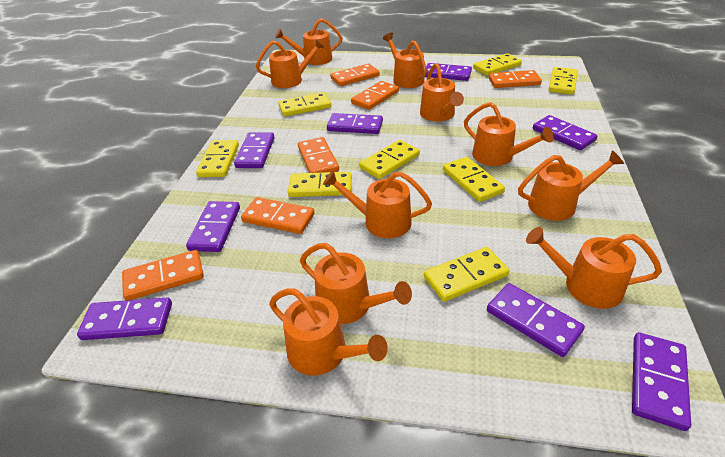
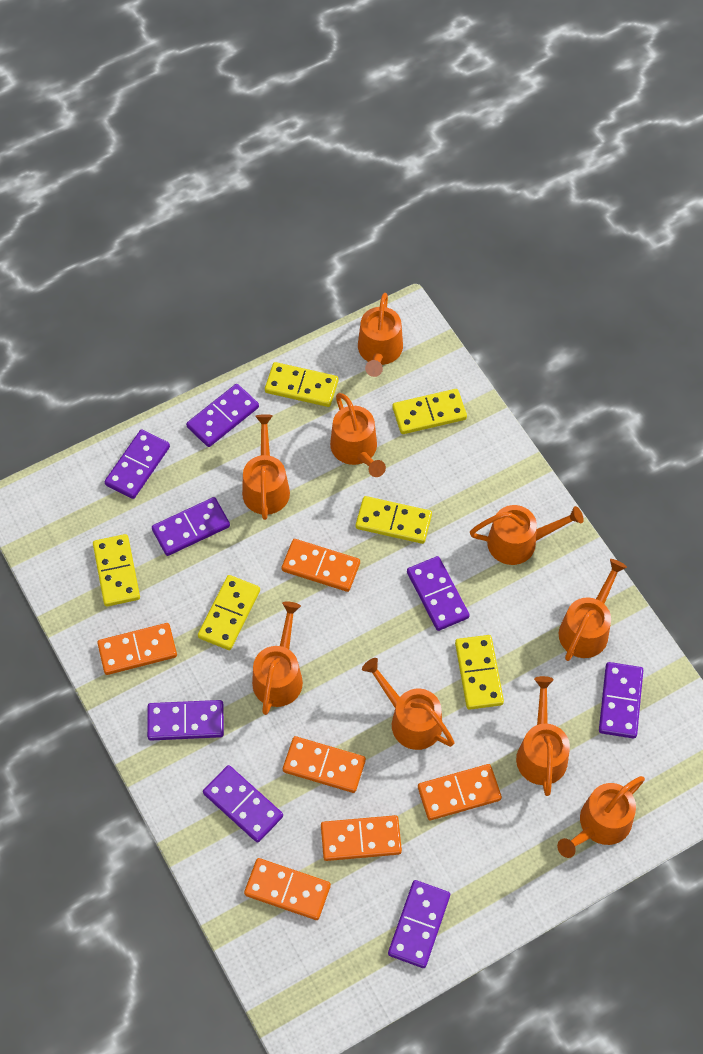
orange watering can: [256,39,324,88] [269,288,388,375] [275,18,342,65] [300,243,412,324] [323,170,432,238] [383,33,427,88] [420,63,464,122] [464,102,554,166] [518,150,624,221] [526,227,662,309] = 10 -> [242,414,290,520] [252,601,303,715] [330,393,386,477] [358,293,403,377] [362,658,455,750] [470,505,584,565] [516,676,570,796] [557,776,645,858] [559,559,627,661] = 9
yellow domino: [196,140,239,177] [278,92,331,117] [288,172,352,197] [359,140,420,179] [424,247,509,302] [443,157,505,202] [473,53,522,76] [549,67,578,95] = 8 -> [93,534,140,607] [198,575,260,650] [265,362,338,407] [356,496,432,544] [392,389,467,434] [455,635,504,710] = 6

